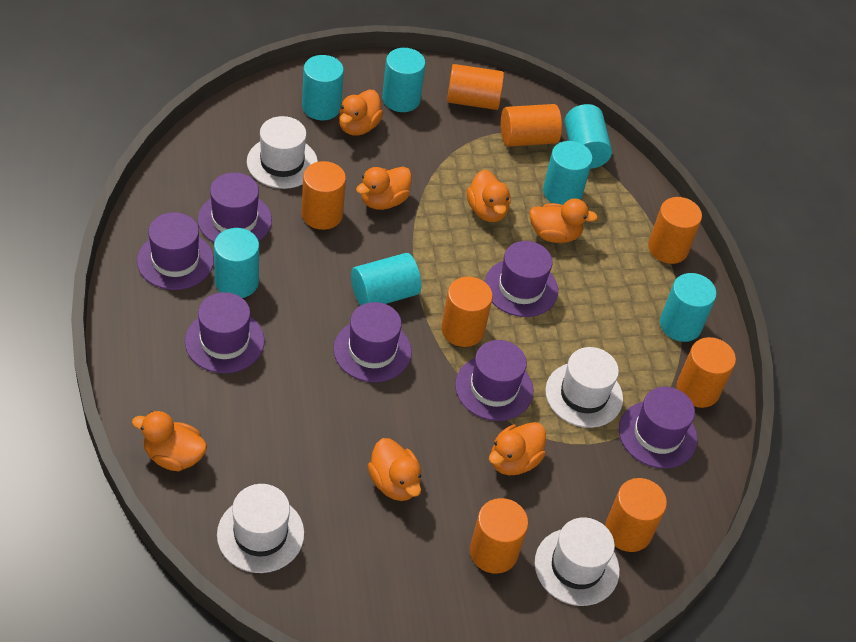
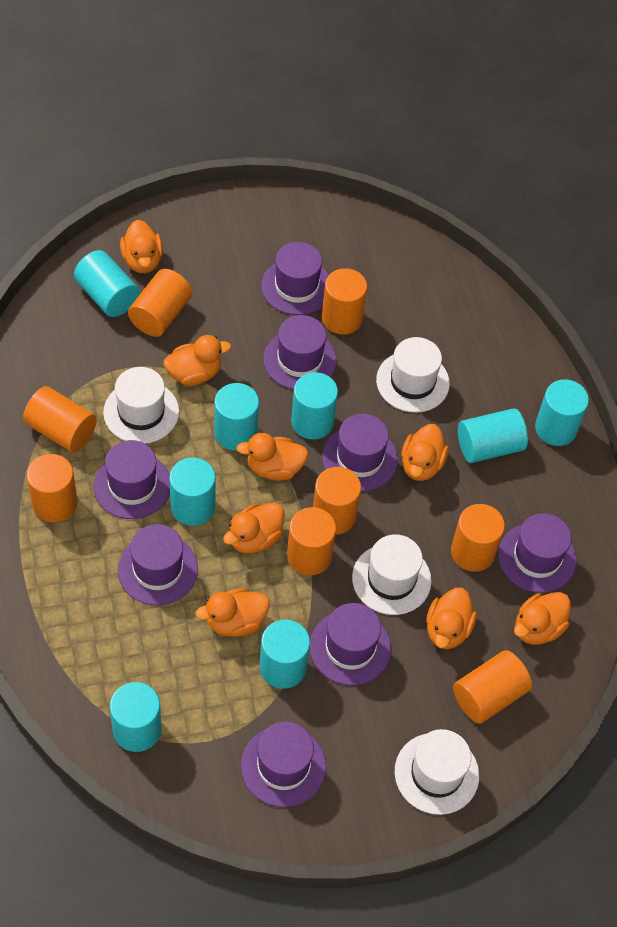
orange duck: [132,411,207,471] [339,90,383,136] [356,167,412,210] [368,438,421,501] [467,170,511,222] [489,422,546,475] [529,198,598,243] = 7 -> [120,220,163,273] [163,335,231,386] [195,588,270,637] [223,502,284,554] [236,433,309,481] [401,424,449,481] [426,588,477,649] [514,592,571,645] = 8
purple hat: [137,212,214,290] [185,292,265,373] [198,172,272,243] [333,302,412,382] [455,340,533,421] [485,241,558,317] [619,387,698,469] = 7 -> [93,440,170,519] [118,524,198,605] [241,722,326,807] [261,242,329,315] [263,315,337,390] [310,603,391,685] [322,414,398,491] [498,513,576,593] = 8
turquoise cylinder: [214,228,259,298] [302,55,344,120] [351,253,421,306] [382,48,426,112] [543,141,593,205] [564,104,612,169] [660,273,717,342] = 7 -> [74,250,139,317] [110,682,162,752] [169,457,216,526] [214,383,259,450] [260,619,310,689] [291,372,338,440] [458,408,528,463] [535,379,589,446] = 8

